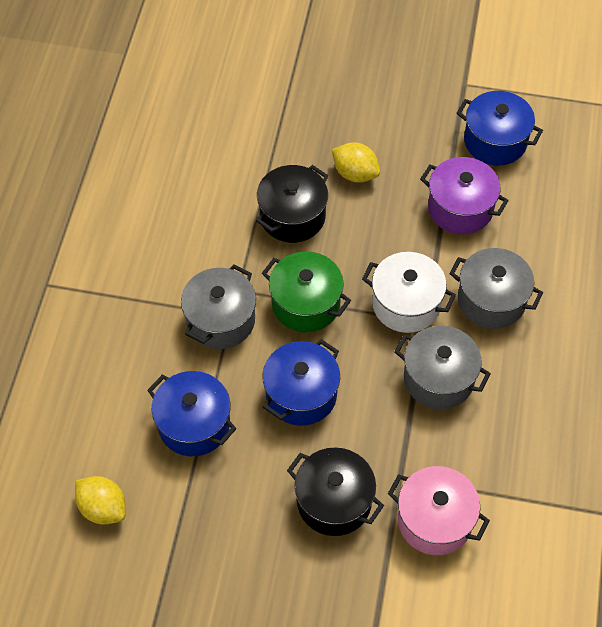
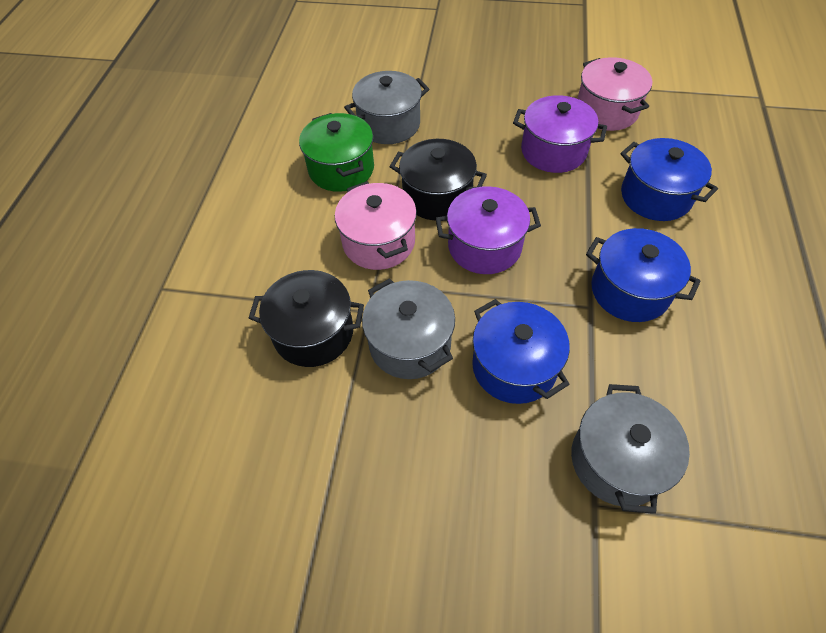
pink pot: [388,466,490,555] = 1 -> [335,181,417,270] [577,57,652,131] = 2
purple pot: [420,157,509,234] = 1 -> [435,186,541,274] [513,95,607,173] = 2
white pot: [362,252,456,333] = 1 -> none = 0
yellow lemon: [75,476,126,525] [332,142,380,183] = 2 -> none = 0

